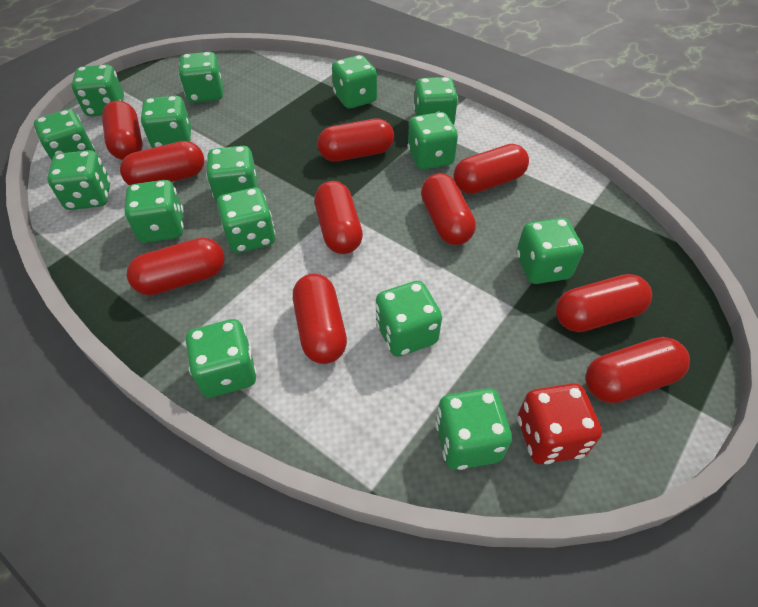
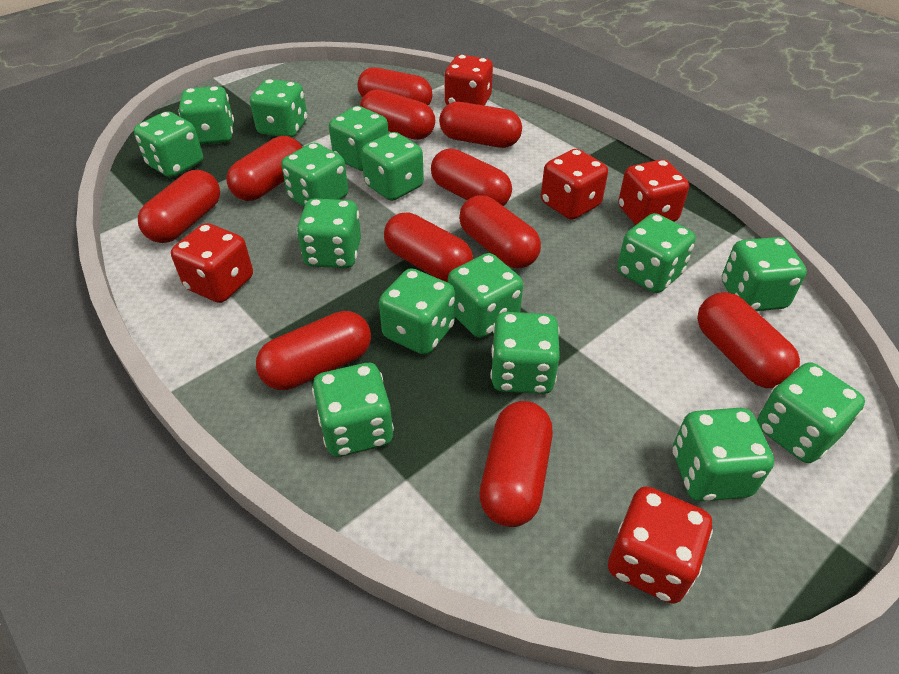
red capsule: [102,100,143,160] [120,141,205,186] [127,238,225,295] [293,274,347,364] [314,181,363,254] [317,119,394,162] [421,173,476,245] [454,144,529,194] [556,274,652,332] [585,337,690,403] = 10 -> [138,170,220,243] [227,136,302,201] [256,311,371,390] [358,67,432,106] [360,89,435,140] [384,212,473,282] [431,149,512,206] [439,102,522,148] [459,195,541,268] [479,401,553,527] [697,292,800,388] = 11
red dice: [518,383,602,464] = 1 -> [171,223,253,303] [444,55,493,106] [541,149,608,220] [608,486,713,604] [618,159,689,225] = 5

